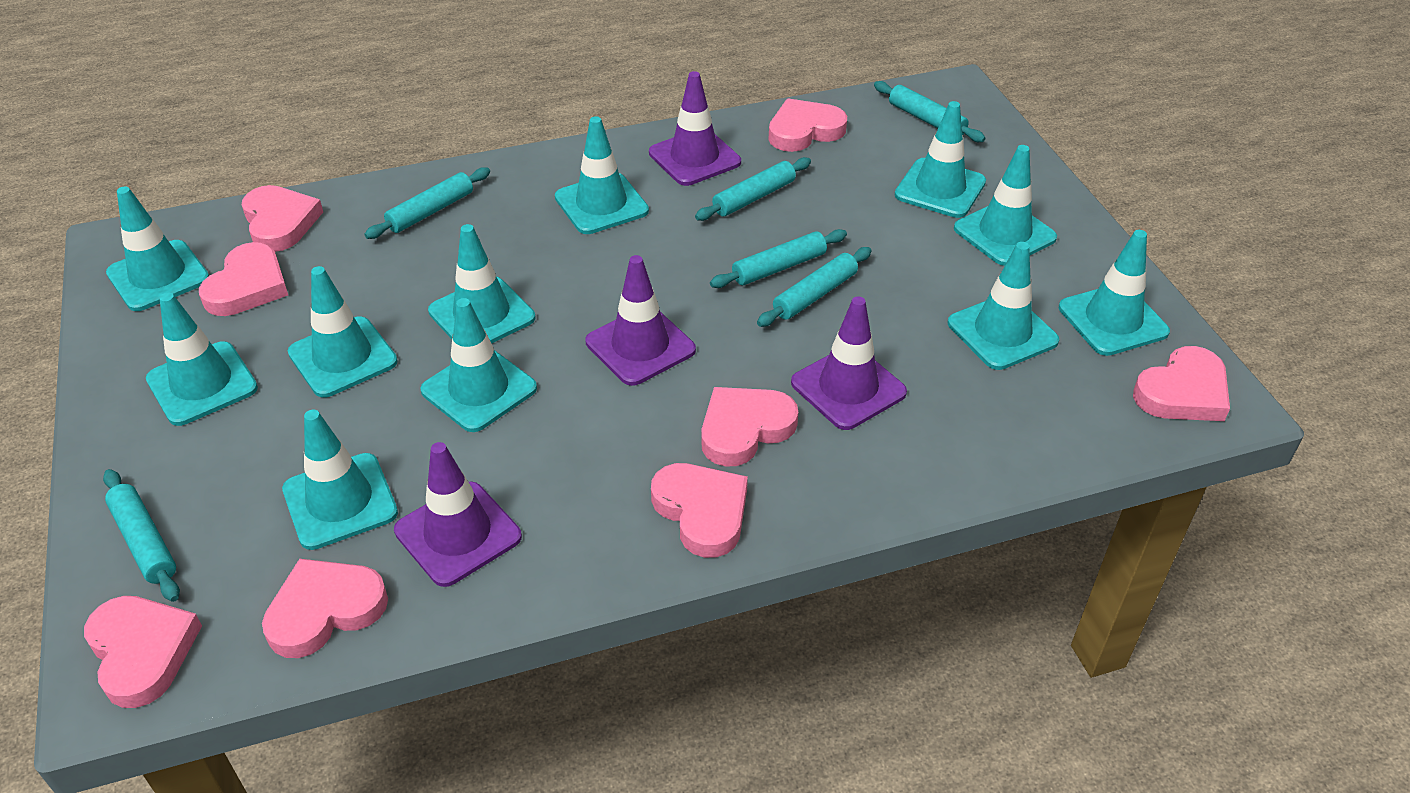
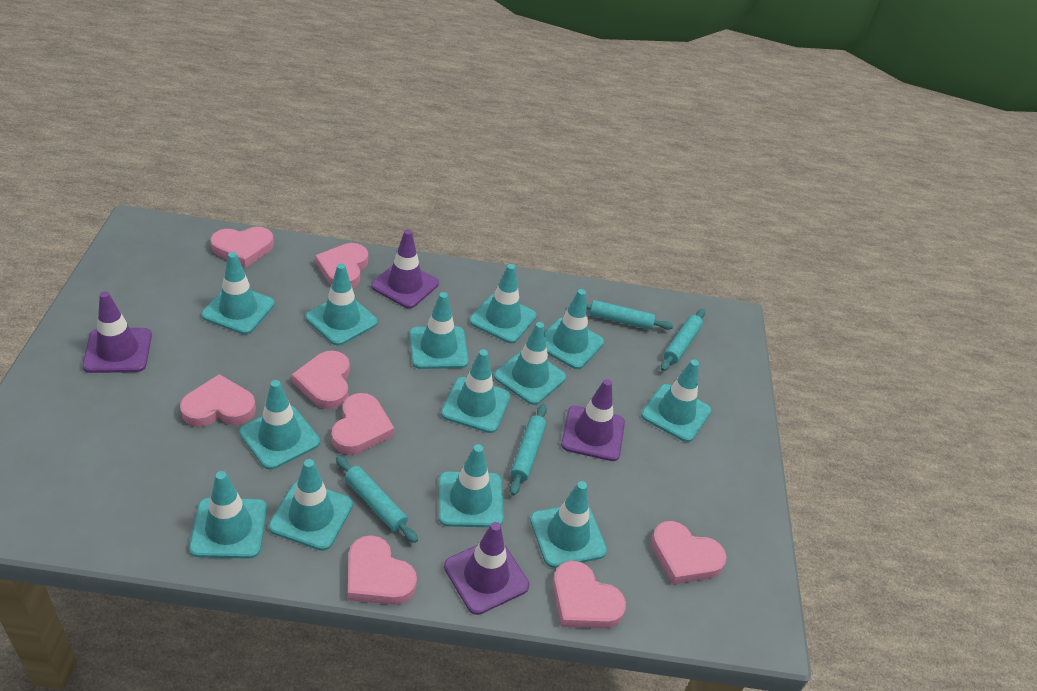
turquoise rolling pin: [103,469,180,602] [364,167,490,239] [695,157,811,221] [710,229,847,288] [757,247,872,327] [874,81,985,142] = 6 -> [336,456,418,543] [510,404,547,496] [586,300,673,330] [661,309,705,371] = 4
turquoise traffic cone: [106,187,209,311] [146,293,258,426] [282,410,398,550] [288,266,398,397] [420,298,537,432] [428,224,535,344] [555,116,649,234] [895,101,986,218] [948,242,1059,370] [954,145,1057,266] [1059,230,1170,356] = 11 -> [189,471,267,559] [201,252,275,335] [239,380,320,470] [269,459,353,551] [306,263,378,346] [410,292,469,369] [439,444,504,527] [441,349,511,433] [470,264,537,343] [494,322,566,405] [530,481,607,568] [545,289,604,369] [641,359,711,442] = 13

